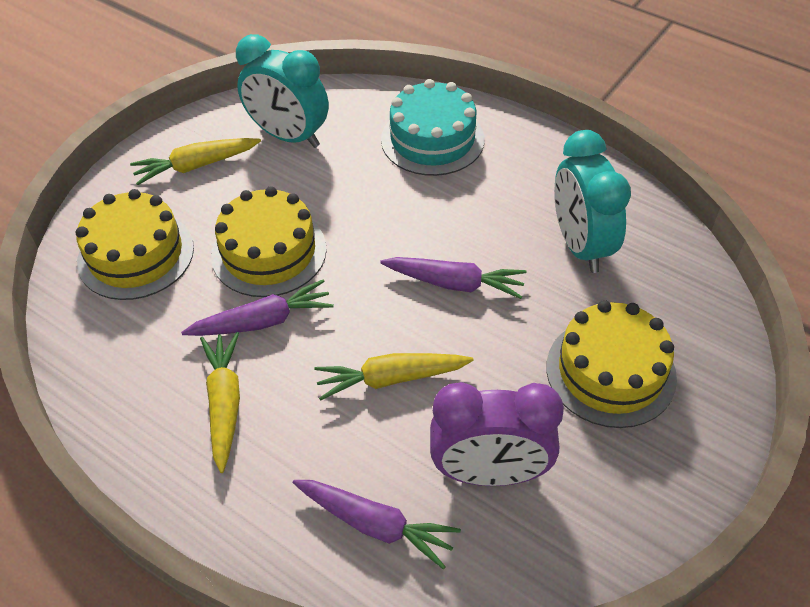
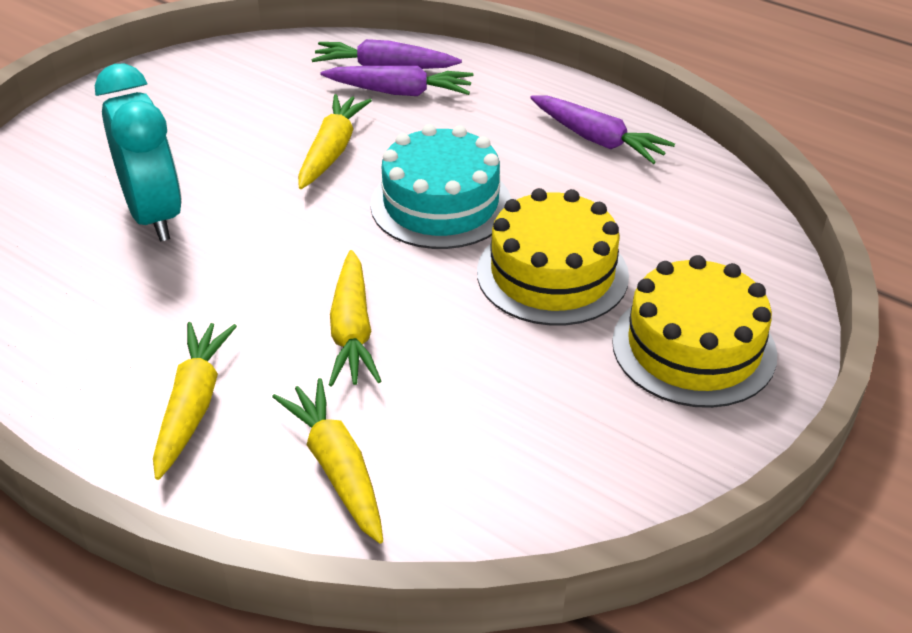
purple clock: [430,382,564,486] = 1 -> none = 0
turquoise clock: [236,34,329,148] [554,130,631,273] = 2 -> [95,64,182,241] = 1
yellow cake: [75,189,194,300] [211,186,327,297] [546,300,677,428] = 3 -> [477,188,629,326] [612,255,777,408] = 2
yellow carrot: [130,138,261,185] [200,332,240,473] [314,353,474,401] = 3 -> [153,322,237,480] [272,378,383,544] [298,94,372,189] [329,250,381,387] = 4

